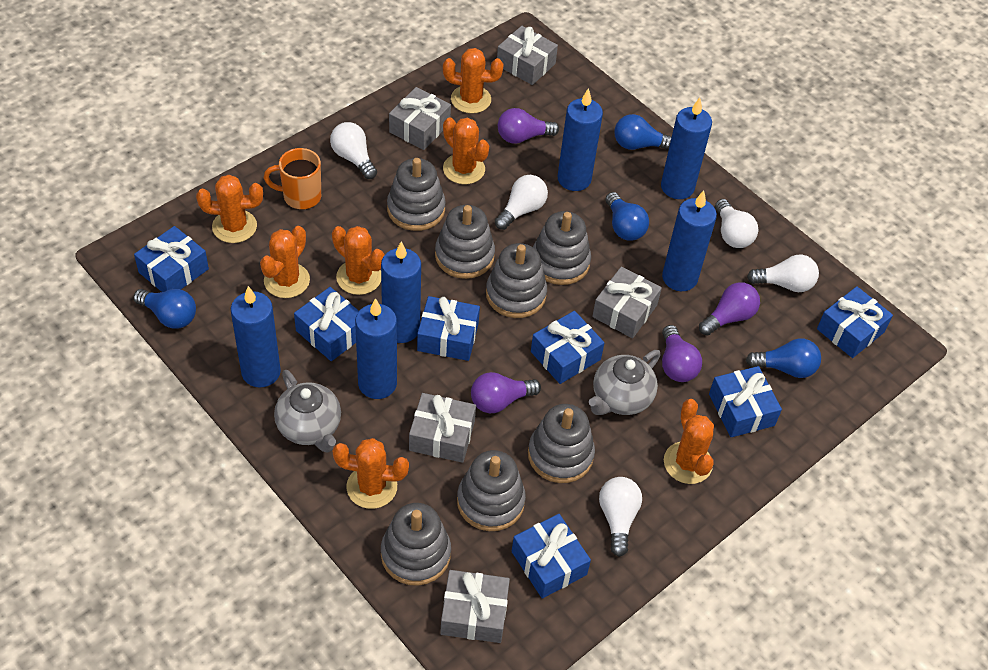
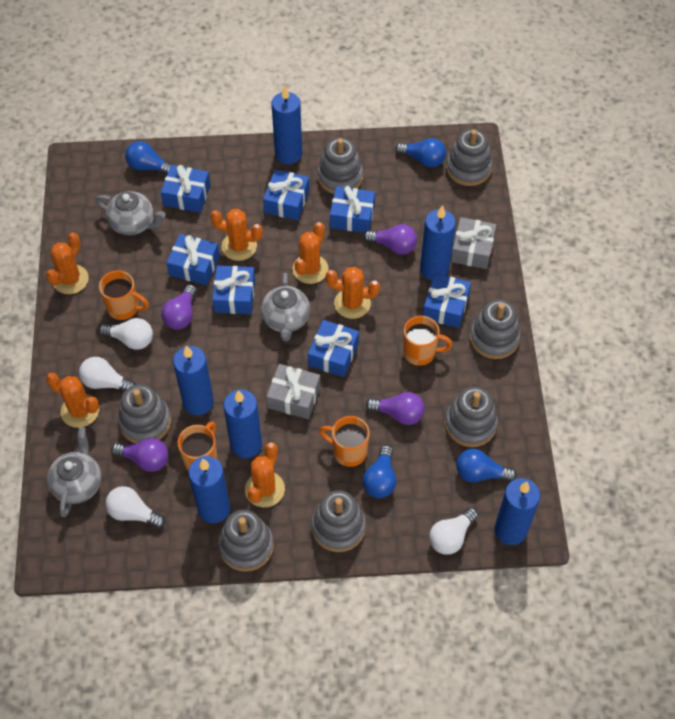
grey gift: [389,87,451,150] [409,393,476,463] [440,570,510,643] [497,26,558,85] [592,266,662,338] = 5 -> [266,364,320,419] [451,217,496,269] = 2
grey teapot: [274,370,341,453] [589,350,661,415] = 2 -> [47,427,102,517] [95,191,166,235] [261,273,310,341] = 3
orange cactus: [196,175,263,243] [260,226,310,298] [332,226,385,295] [333,438,409,509] [443,48,504,114] [443,117,489,184] [664,399,714,484] = 7 -> [46,232,89,294] [46,373,99,428] [210,209,263,261] [245,442,285,507] [292,222,328,284] [326,267,380,319] = 6
orange mug: [264,148,321,210] = 1 -> [99,270,149,320] [178,421,218,471] [319,416,370,467] [403,316,453,366] = 4
white light bulb: [330,122,377,179] [495,175,548,230] [599,477,642,557] [715,199,758,248] [747,255,819,292] = 5 -> [79,357,136,391] [99,318,153,350] [105,486,165,528] [429,508,478,555] = 4

